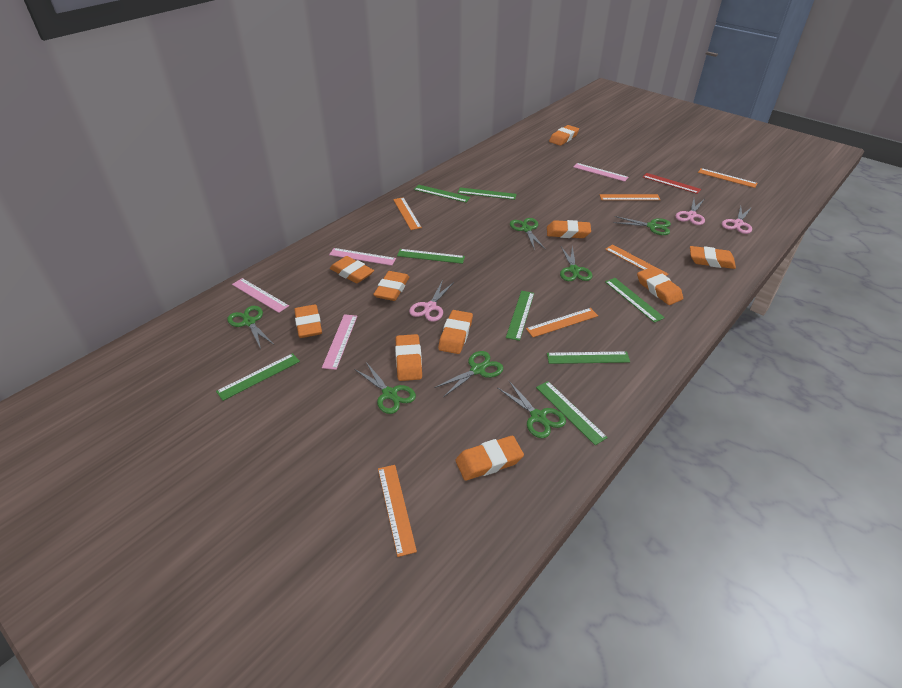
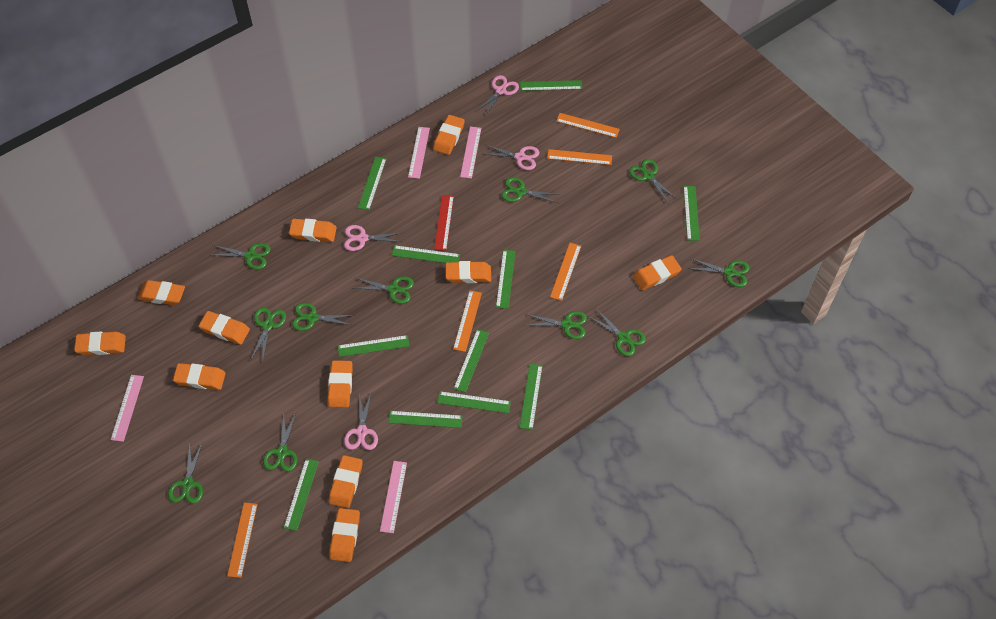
green ruler: [216,353,300,401] [397,249,465,264] [414,185,471,203] [458,187,517,200] [506,291,534,341] [536,381,608,445] [547,351,630,364] [605,278,665,323] = 8 -> [284,459,319,531] [338,335,409,357] [358,157,386,210] [388,411,462,428] [392,245,460,263] [437,391,511,413] [454,329,489,393] [496,250,515,309] [519,364,543,430] [520,80,582,91] [683,186,700,241] = 11
green scissors: [227,306,273,349] [354,362,416,414] [434,351,503,397] [498,381,566,438] [510,218,545,250] [560,246,593,281] [614,216,671,235] = 7 -> [168,444,203,504] [210,243,271,270] [250,307,286,361] [263,413,297,472] [292,303,354,331] [353,276,414,304] [501,177,561,203] [524,311,587,339] [588,310,646,356] [629,159,677,204] [688,258,750,287] = 11
orange eraser: [294,304,322,338] [330,256,374,283] [373,271,409,301] [395,334,422,381] [438,310,473,354] [455,436,524,481] [547,220,591,238] [549,125,579,146] [637,267,683,305] [690,246,736,269] = 10 -> [74,331,126,355] [138,280,185,305] [173,363,226,390] [199,311,250,345] [289,219,337,242] [328,360,353,408] [329,455,363,508] [329,508,360,562] [433,115,465,155] [446,261,491,283] [633,255,682,290] = 11
orange ruler: [378,465,417,557] [393,197,422,230] [526,308,598,337] [600,194,660,200] [605,244,668,276] [698,168,758,188] = 6 -> [227,503,258,578] [453,290,482,352] [547,149,612,165] [550,243,581,301] [556,113,620,138] = 5
pink scissors: [409,280,454,322] [675,199,705,225] [722,206,752,234] = 3 -> [344,225,402,251] [344,391,378,450] [477,75,519,116] [485,145,540,170] = 4

